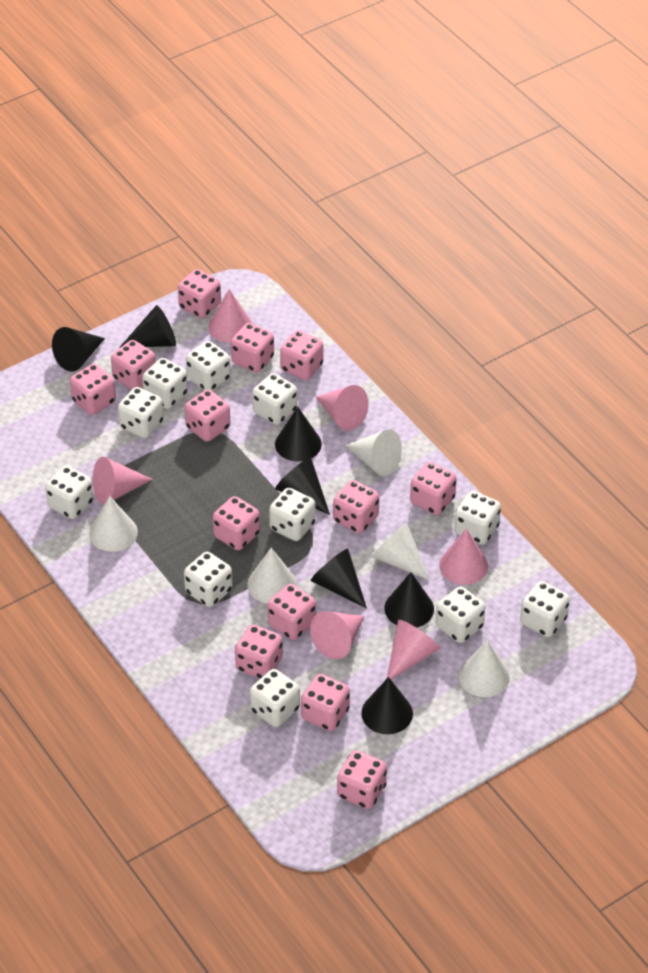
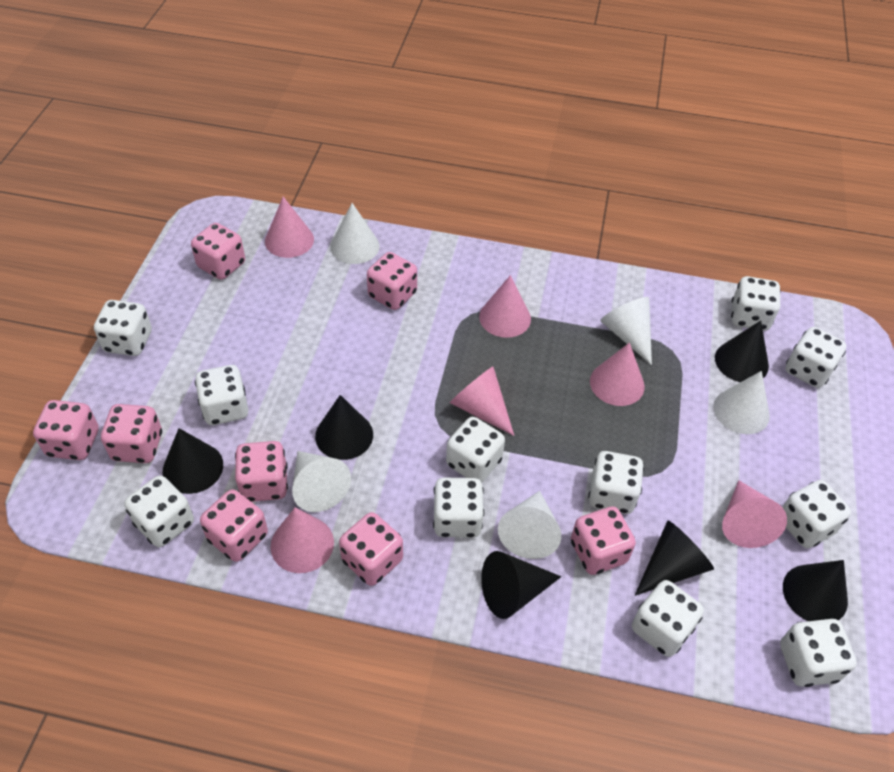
black cone: [52,327,105,372] [119,305,176,348] [275,407,322,462] [275,457,330,515] [310,549,367,609] [361,677,413,734] [384,572,434,628] = 7 -> [163,428,223,494] [315,395,373,460] [481,551,561,619] [635,521,714,596] [715,320,769,382] [783,560,848,621] = 6
pink dice: [70,364,116,415] [111,340,156,390] [178,269,221,318] [185,390,231,442] [213,496,260,550] [231,323,274,373] [235,624,283,679] [267,584,316,640] [280,330,323,380] [301,674,350,731] [333,480,379,534] [337,750,387,809] [410,462,457,515] = 13 -> [33,400,99,460] [101,404,162,463] [191,223,245,280] [200,489,268,562] [235,441,288,502] [339,512,403,586] [367,252,417,310] [571,506,636,575] = 8

